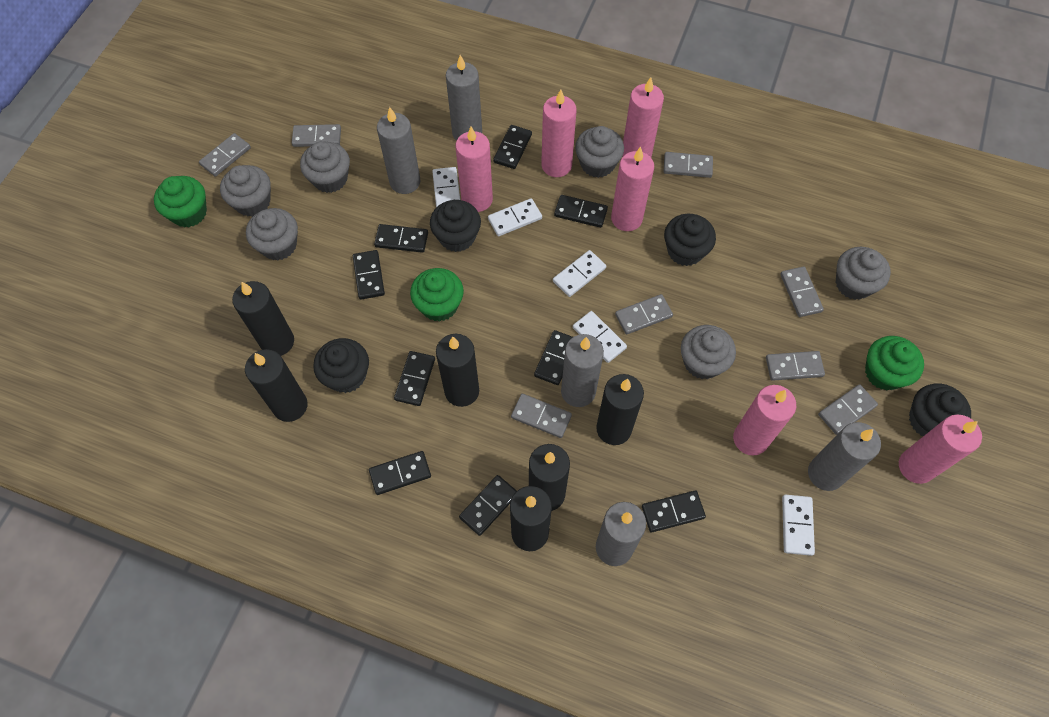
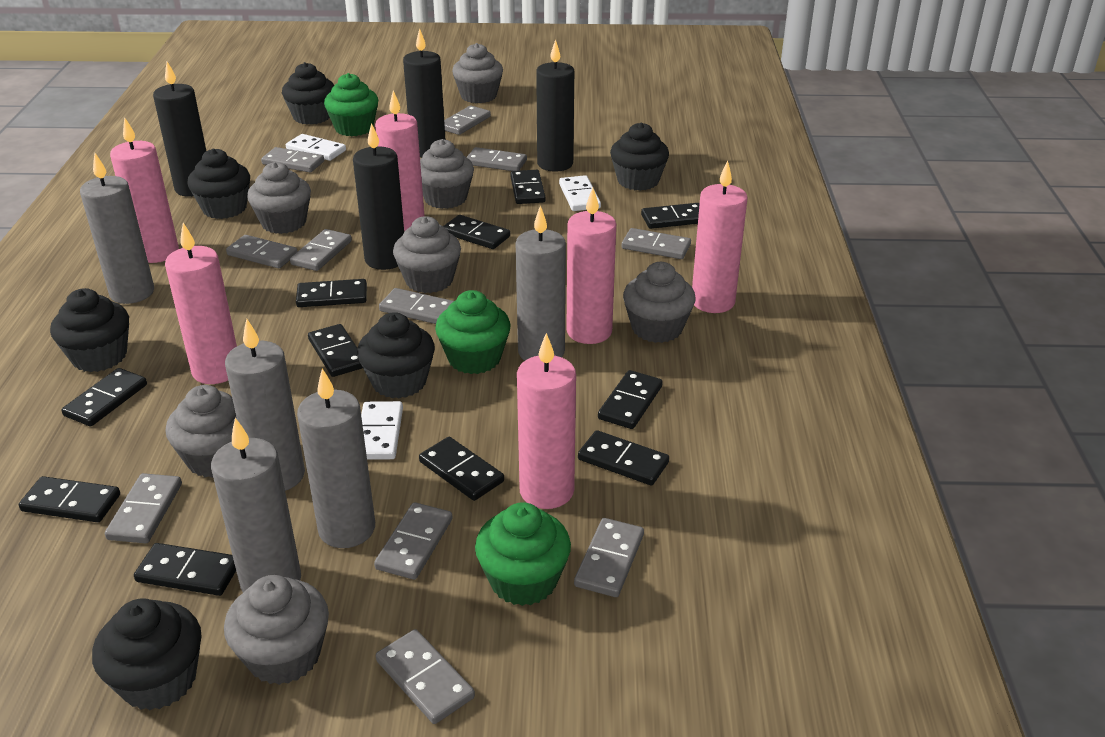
black candle: [232,281,294,356] [245,349,308,422] [436,334,479,407] [510,486,552,551] [529,444,570,511] [596,374,644,445] = 6 -> [153,62,206,197] [353,123,404,270] [403,28,445,158] [536,39,574,172] = 4
black cupcake: [313,338,369,393] [430,200,481,252] [664,214,716,266] [909,384,971,436] = 4 -> [50,288,129,372] [92,598,202,710] [187,148,250,219] [282,62,334,125] [357,312,435,399] [610,123,669,191] = 6
black domino: [353,250,385,300] [369,451,431,495] [374,224,428,253] [394,351,435,406] [459,475,517,536] [493,125,532,169] [534,330,573,385] [554,195,608,228] [642,491,706,532] = 9 -> [19,476,120,522] [61,368,147,426] [134,543,236,596] [296,279,367,307] [308,324,363,377] [419,437,504,501] [443,215,510,249] [510,170,546,204] [578,430,669,485] [598,370,663,429] [641,203,700,229] = 11
grey cupcake: [220,165,271,217] [246,208,298,261] [300,141,350,193] [575,126,624,178] [681,325,736,379] [836,247,891,300] = 6 -> [166,385,237,478] [224,575,329,685] [247,162,311,234] [393,216,461,293] [420,139,474,209] [452,43,503,103] [623,262,696,343] = 7
grey domino: [199,133,251,177] [292,124,341,147] [511,394,572,438] [615,294,673,335] [663,152,713,178] [766,351,825,381] [780,266,824,317] [818,384,878,435] = 8 -> [105,473,182,543] [226,235,298,269] [261,147,324,172] [290,229,352,271] [374,502,453,580] [376,629,475,724] [379,288,454,324] [444,106,491,135] [467,147,527,171] [574,518,644,597] [622,228,691,259] = 11
white domino: [432,167,460,207] [488,198,542,236] [553,250,606,297] [573,311,627,363] [782,495,815,556] = 5 -> [286,134,346,161] [361,401,403,460] [559,175,601,211] = 3

